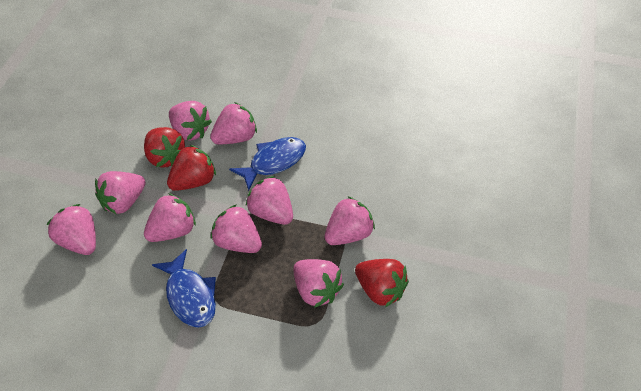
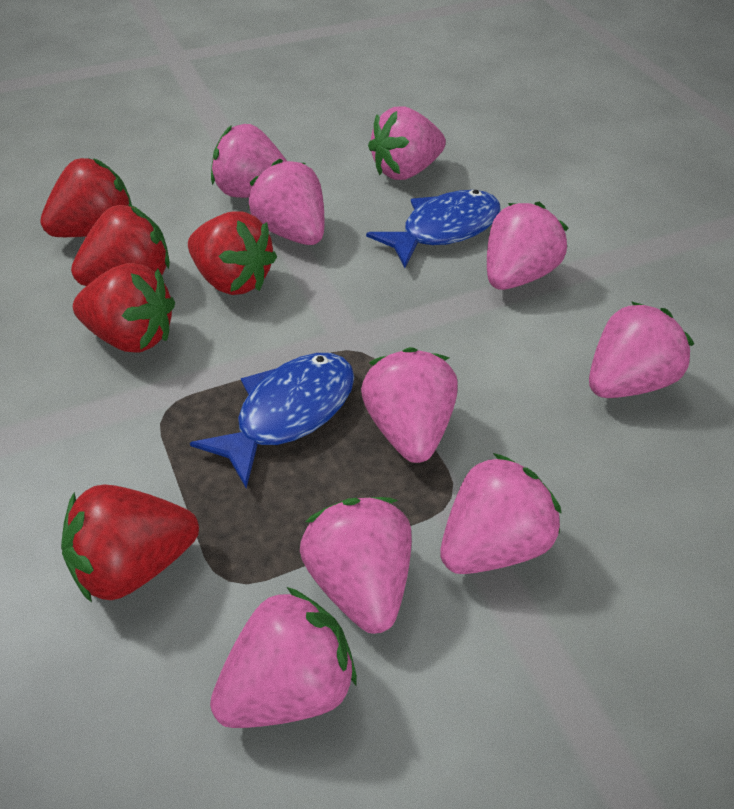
red strawberry: [144,127,185,168] [167,145,216,191] [355,259,409,307] = 3 -> [40,158,132,237] [61,484,199,603] [71,204,170,286] [73,263,175,353] [188,212,277,295] = 5

